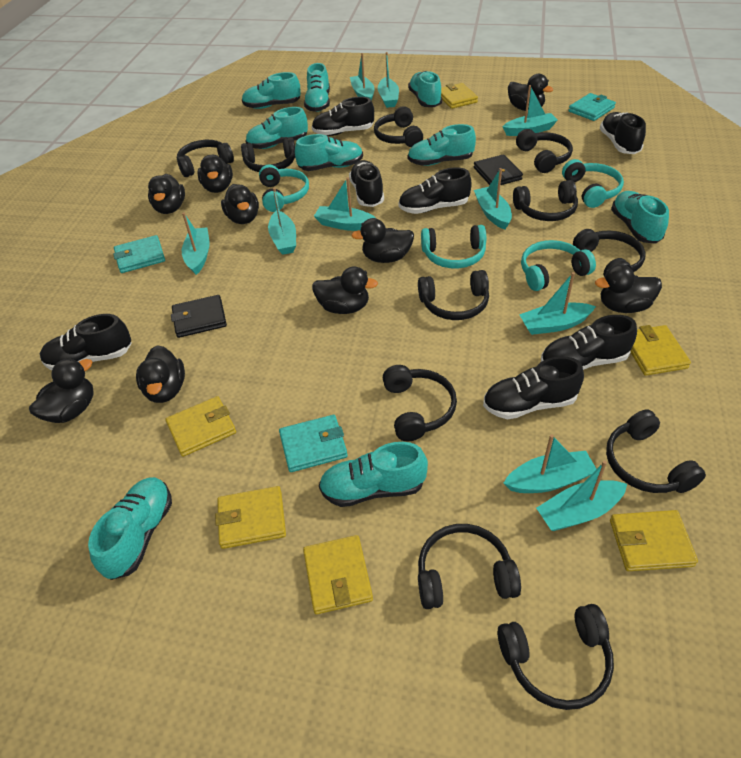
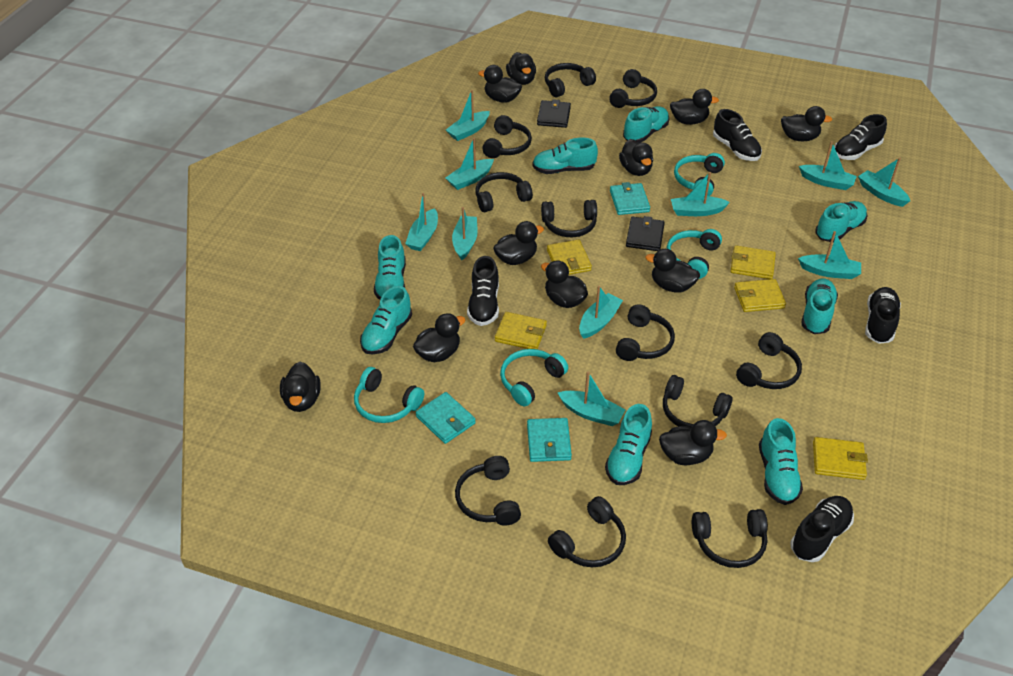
black duck: [29,359,94,423] [136,345,185,403] [148,174,185,214] [197,154,233,193] [221,184,259,224] [312,266,378,314] [351,218,414,263] [508,74,553,111] [595,265,662,313] = 9 -> [280,362,321,412] [413,313,465,362] [478,65,522,103] [493,221,544,265] [506,52,536,85] [541,260,588,308] [619,139,653,176] [645,249,700,292] [659,420,727,465] [670,89,719,125] [781,106,832,141] = 11
black shoe: [40,314,131,370] [312,97,374,136] [349,160,384,207] [399,167,472,214] [483,356,584,419] [541,315,637,370] [600,112,646,154] = 7 -> [467,256,499,326] [713,109,762,161] [790,496,854,562] [834,114,887,160] [865,287,901,344] = 5
turquoise shoe: [88,477,172,580] [242,72,301,109] [245,107,308,149] [295,134,363,171] [304,63,330,112] [319,442,428,507] [408,71,442,107] [408,124,476,166] [611,191,669,244] = 9 -> [360,286,412,355] [374,235,406,300] [532,137,598,174] [605,404,652,485] [623,106,669,143] [759,418,803,505] [801,278,838,334] [815,201,867,242] = 8
yellow wallet: [165,396,236,457] [215,486,286,549] [303,535,373,614] [441,83,478,109] [610,510,698,571] [630,325,691,376] = 6 -> [495,312,547,349] [547,239,592,275] [730,245,776,279] [734,279,786,312] [813,437,868,480] = 5

